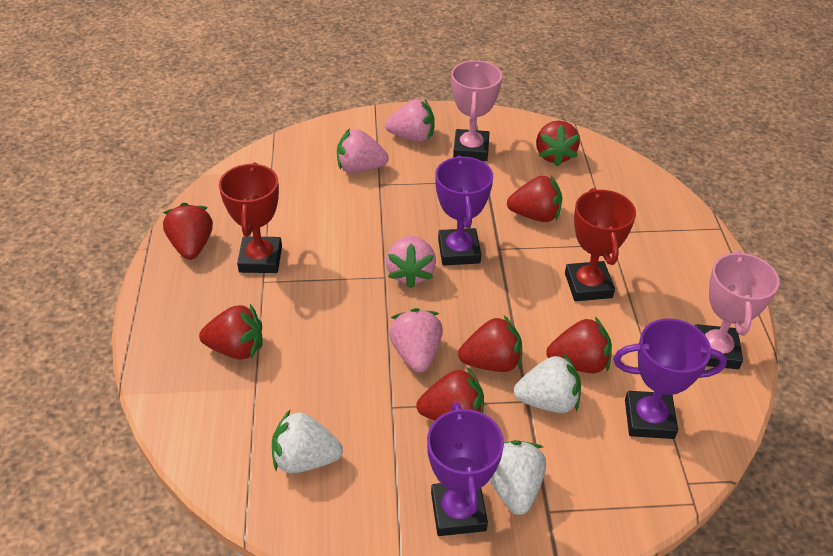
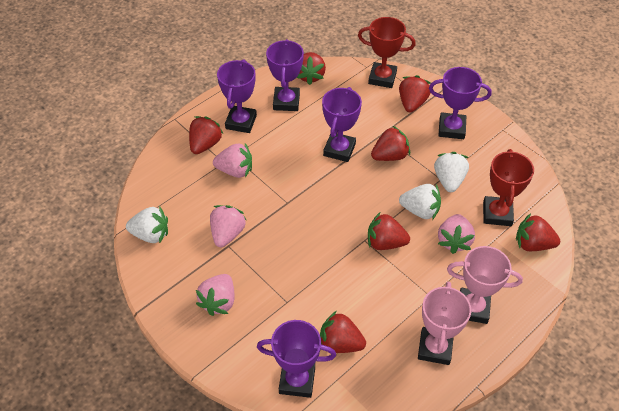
purple trophy: [427,402,504,536] [435,155,493,266] [613,319,727,439] = 3 -> [217,59,257,133] [257,320,336,398] [266,39,304,111] [322,87,362,162] [429,67,492,139] = 5

